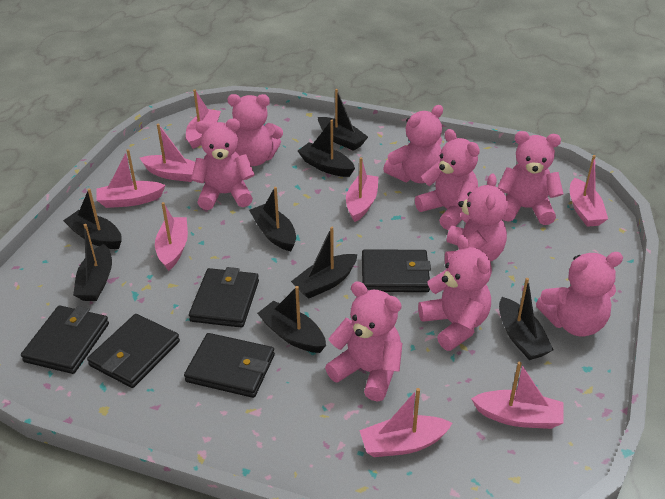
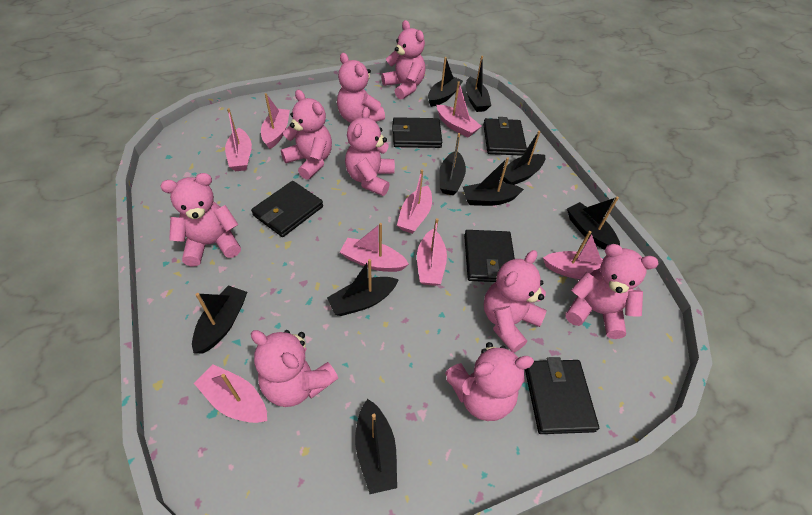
black boat: [63,189,122,249] [73,224,112,301] [249,187,296,251] [257,286,326,353] [291,227,357,299] [298,120,355,177] [318,89,368,151] [499,278,553,360] = 8 -> [192,285,247,353] [327,259,399,316] [355,399,397,494] [428,57,463,107] [439,133,466,195] [463,157,524,206] [466,56,491,112] [501,131,545,185] [567,197,620,250] = 9

